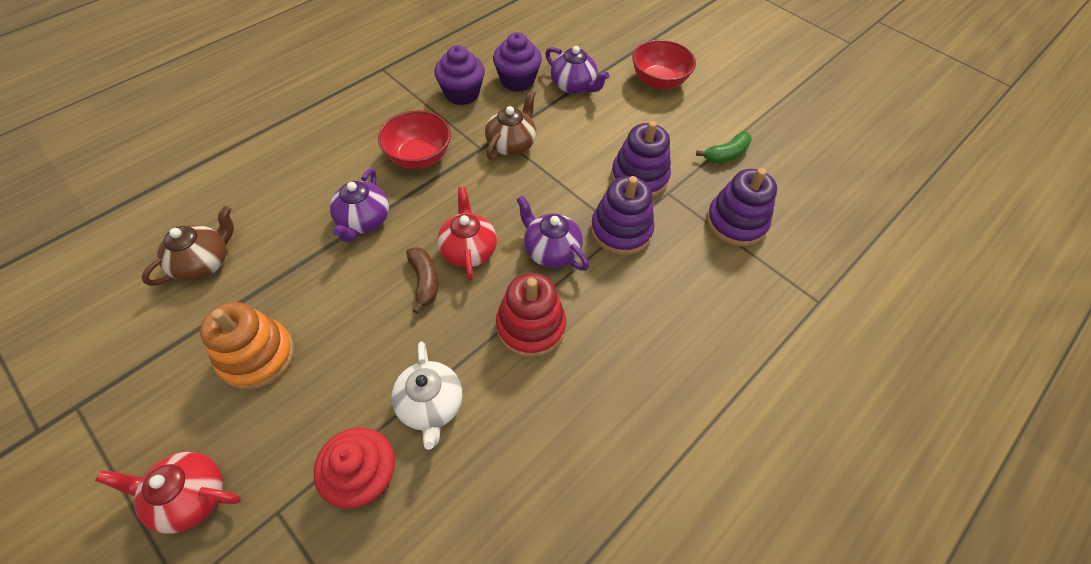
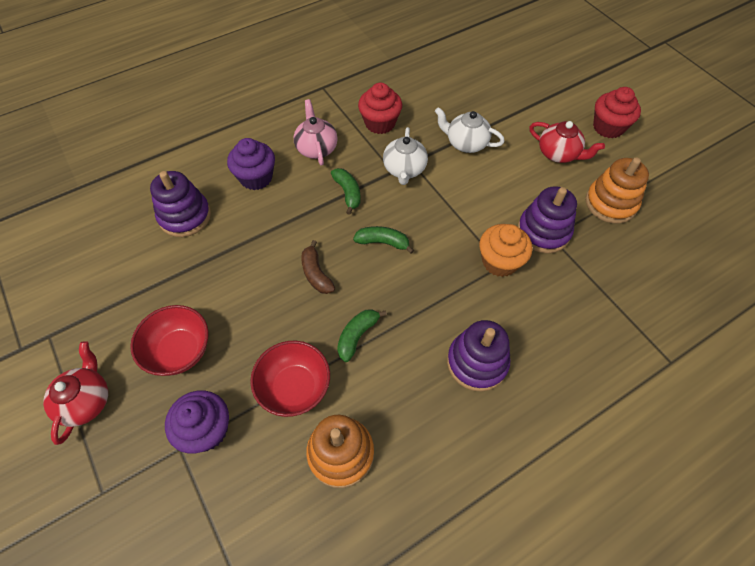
brown teapot: [141,206,234,286] [485,90,536,160] = 2 -> none = 0
green banana: [696,131,752,163] = 1 -> [331,168,361,215] [337,309,387,362] [353,226,414,254] = 3
orange cupcake: none = 0 -> [479,224,533,277] = 1
orange stacking toy: [200,302,294,390] = 1 -> [306,415,374,488] [585,157,649,224] = 2
pink teapot: none = 0 -> [294,99,338,166] = 1
purple teapot: [330,168,389,242] [516,196,589,271] [545,46,609,94] = 3 -> none = 0
red cupcake: [314,427,395,509] = 1 -> [358,83,402,134] [593,87,641,138] = 2
red stacking toy: [496,273,566,358] = 1 -> none = 0
white teapot: [391,342,462,450] = 1 -> [383,127,428,185] [435,107,505,153] = 2

